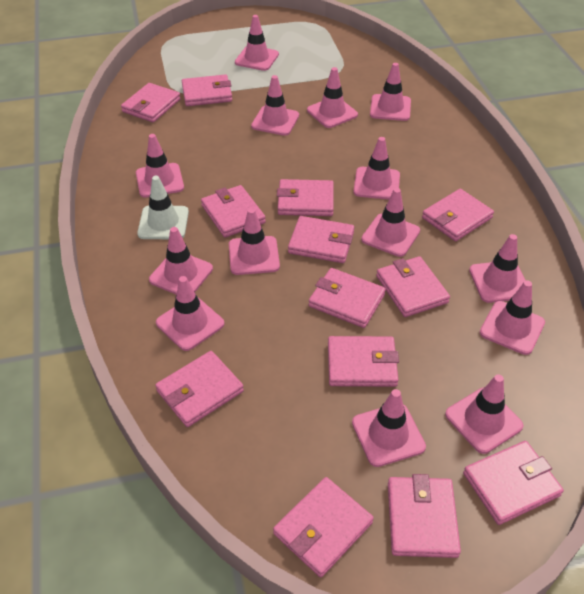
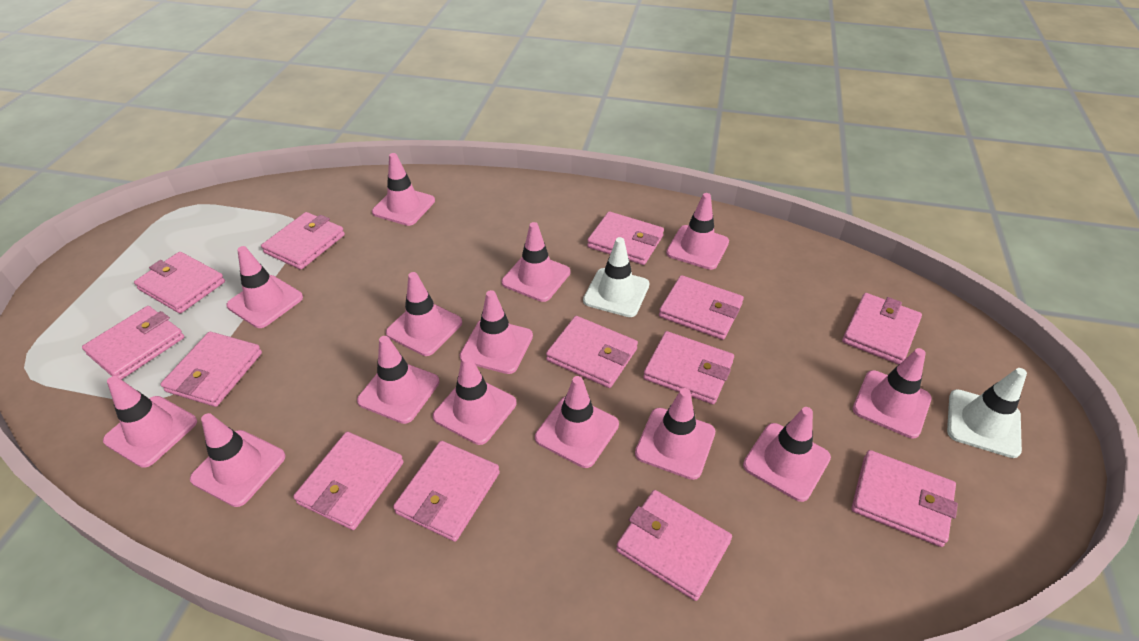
white traffic cone: [137,176,189,239] = 1 -> [583,237,649,317] [947,368,1027,458] = 2

